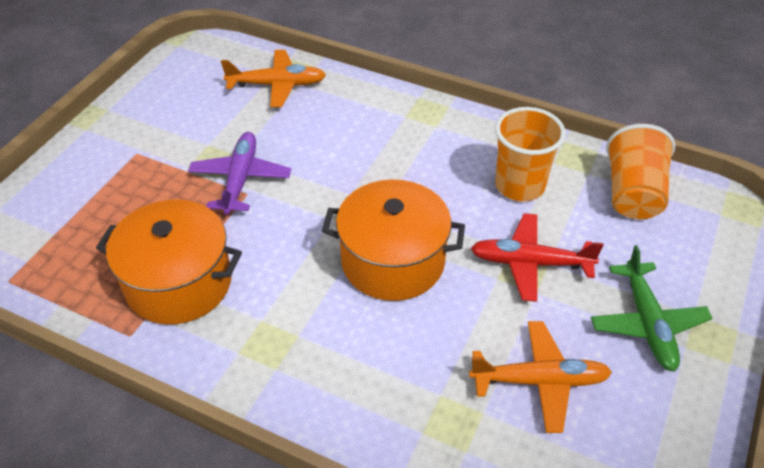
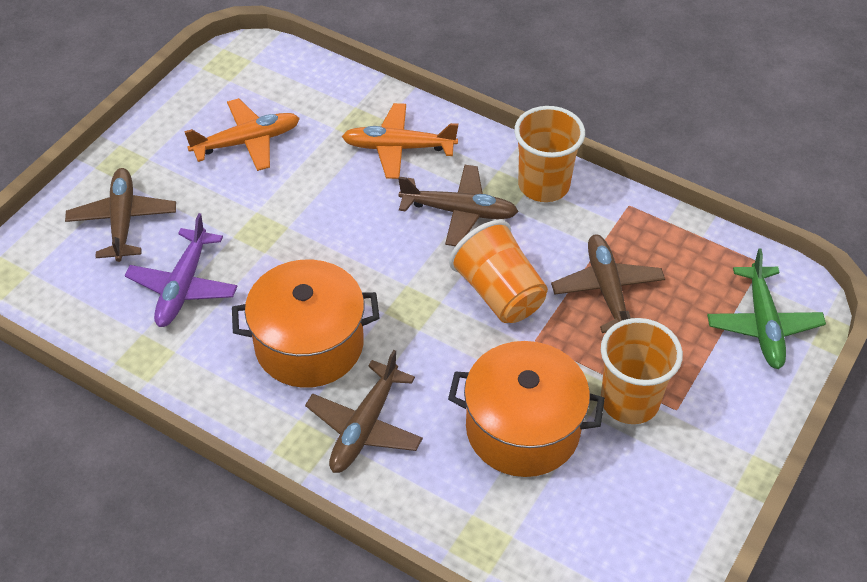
brown plane: none = 0 -> [65,168,176,262] [305,350,423,473] [398,165,519,246] [551,234,665,333] = 4
orange cup: [495,107,566,201] [606,124,676,219] = 2 -> [449,220,548,323] [514,106,585,202] [601,318,683,424] = 3
red plane: [471,213,604,302] = 1 -> none = 0

